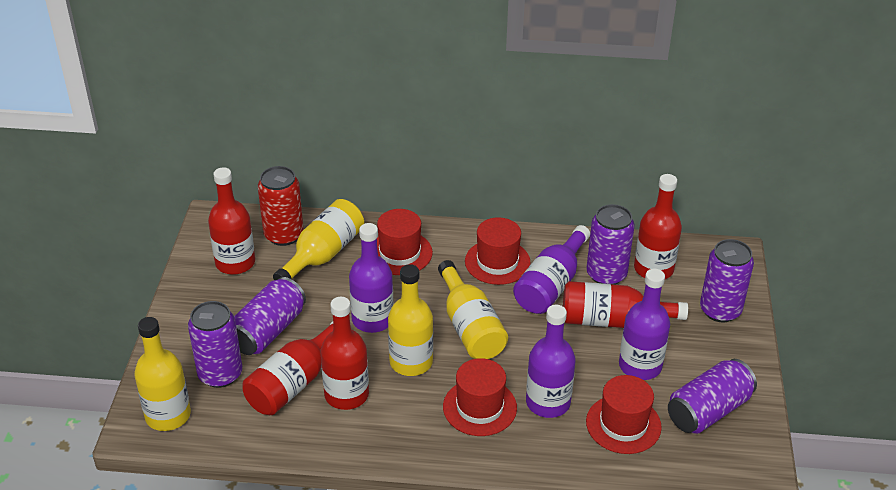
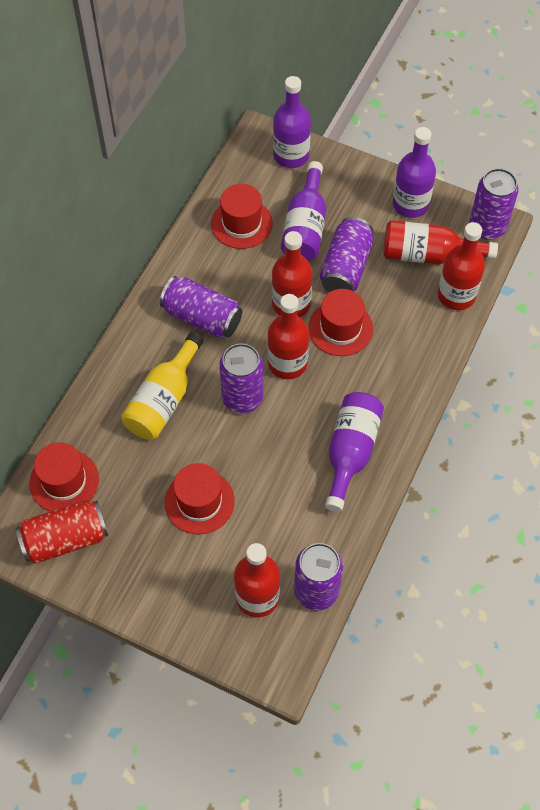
yellow bottle: [134,317,191,431] [273,199,364,280] [388,264,433,376] [438,260,508,359] = 4 -> [121,332,203,440] = 1

